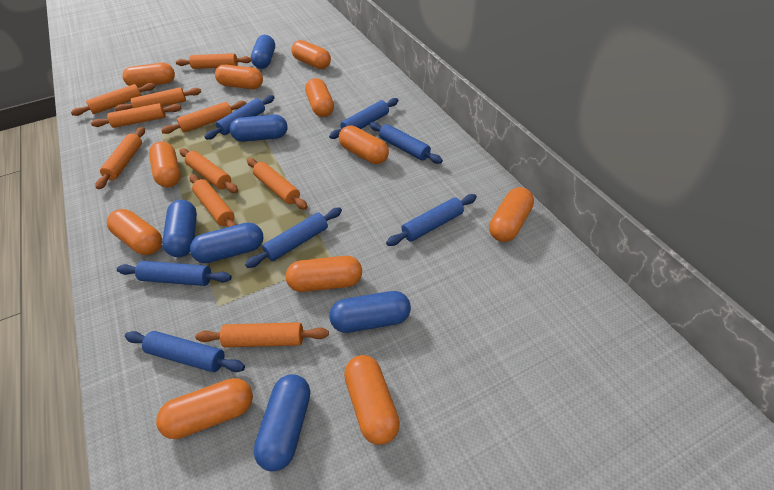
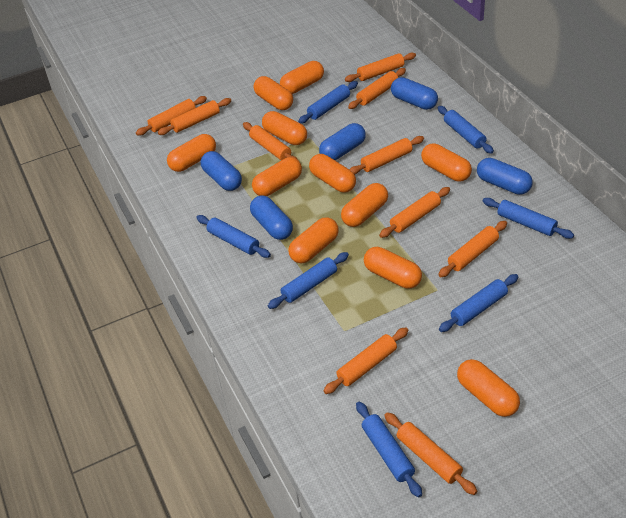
blue capsule: [162,200,197,257] [190,222,264,263] [230,114,287,142] [251,35,275,69] [254,374,310,472] [329,291,411,333] = 6 -> [201,151,242,191] [250,196,293,240] [319,123,366,160] [391,77,438,110] [477,158,533,195] = 5

